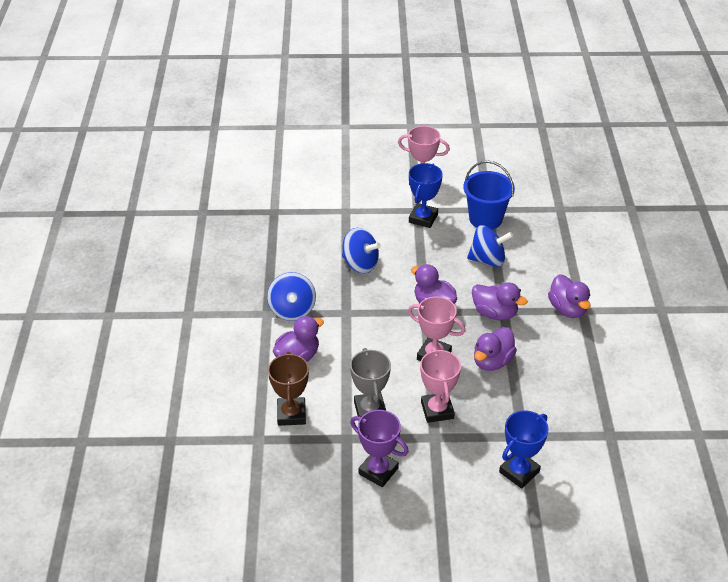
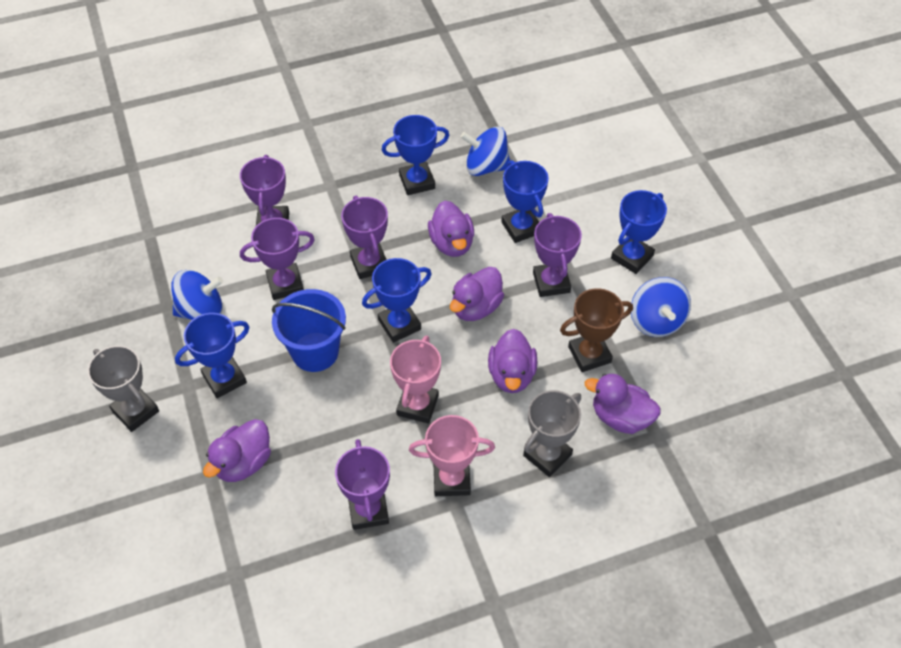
blue trophy: [409,163,443,228] [499,410,549,489] = 2 -> [175,313,249,398] [362,258,432,343] [382,115,450,195] [501,160,549,243] [611,190,667,274] = 5
grey trophy: [350,348,391,417] = 1 -> [88,346,159,432] [523,390,581,477] = 2
pink trophy: [398,126,450,185] [408,296,465,361] [420,348,461,423] = 3 -> [390,335,441,423] [409,415,495,496] = 2
purple trophy: [350,410,409,487] = 1 -> [240,155,289,226] [240,218,315,300] [335,439,390,530] [341,196,388,279] [533,213,582,297] = 5

